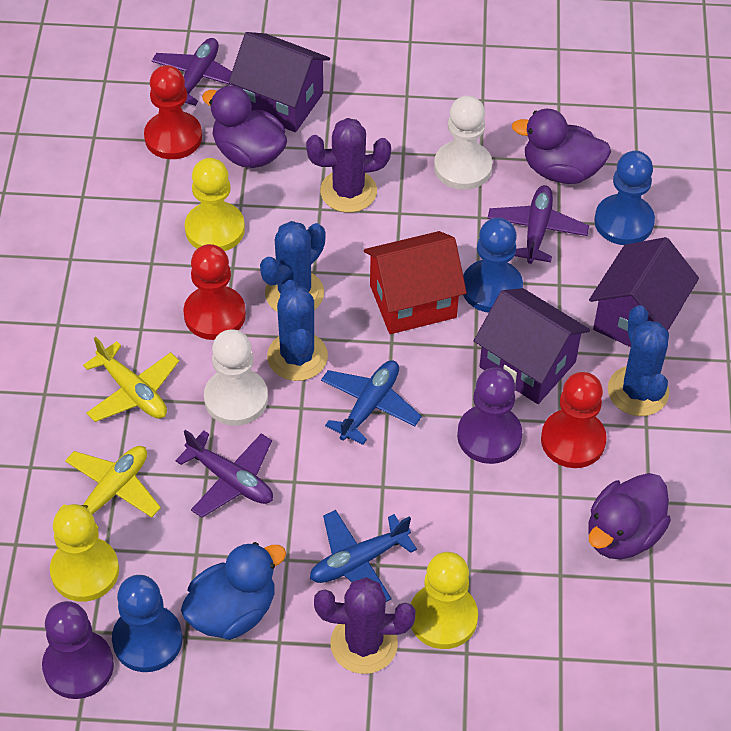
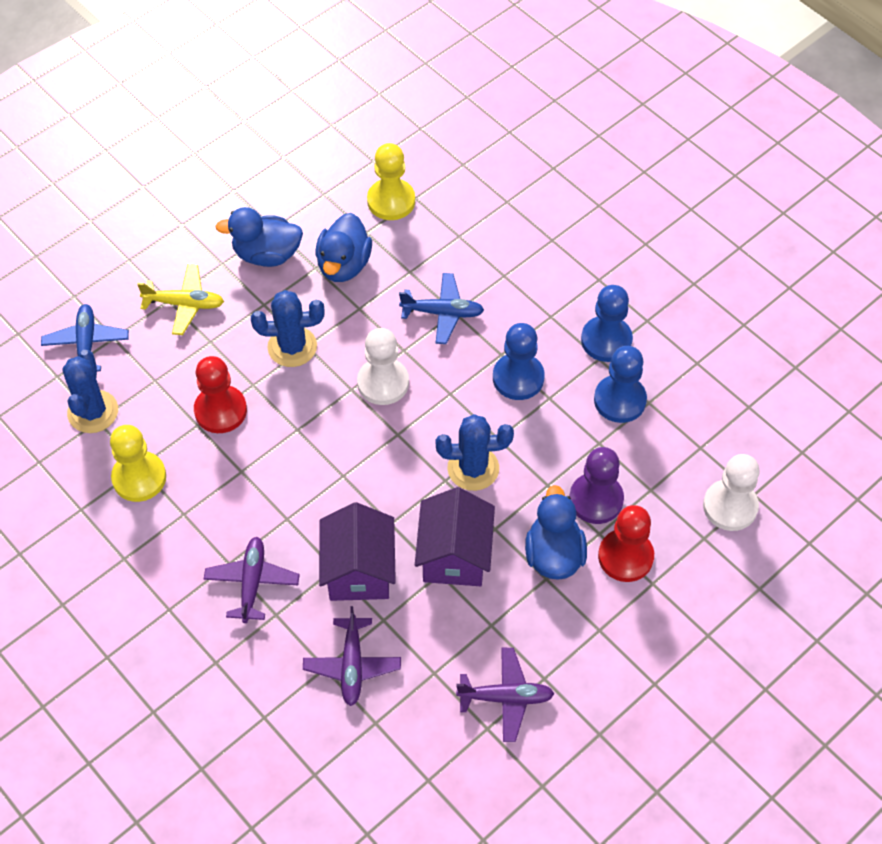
blue duck: [181,542,286,640] = 1 -> [215,207,303,267] [315,213,372,282] [525,485,587,580] = 3
purple cactus: [306,118,391,213] [314,577,416,674] = 2 -> none = 0
purple duck: [202,86,287,168] [512,109,611,184] [588,473,671,559] = 3 -> none = 0
purple house: [229,32,330,132] [474,288,590,404] [589,237,699,347] = 3 -> [319,502,396,601] [415,487,495,586] = 2
purple pawn: [42,601,114,699] [457,367,522,464] = 2 -> [569,447,624,524] = 1
red house: [364,231,467,334] = 1 -> none = 0
red pawn: [144,65,202,159] [183,244,246,340] [541,372,607,468] = 3 -> [194,356,247,433] [598,505,654,582] = 2
yellow pawn: [50,504,119,602] [185,158,245,251] [411,552,478,649] = 3 -> [110,425,166,502] [367,143,415,220] = 2
yellow plane: [59,446,161,529] [83,337,179,422] = 2 -> [137,264,224,335] = 1

